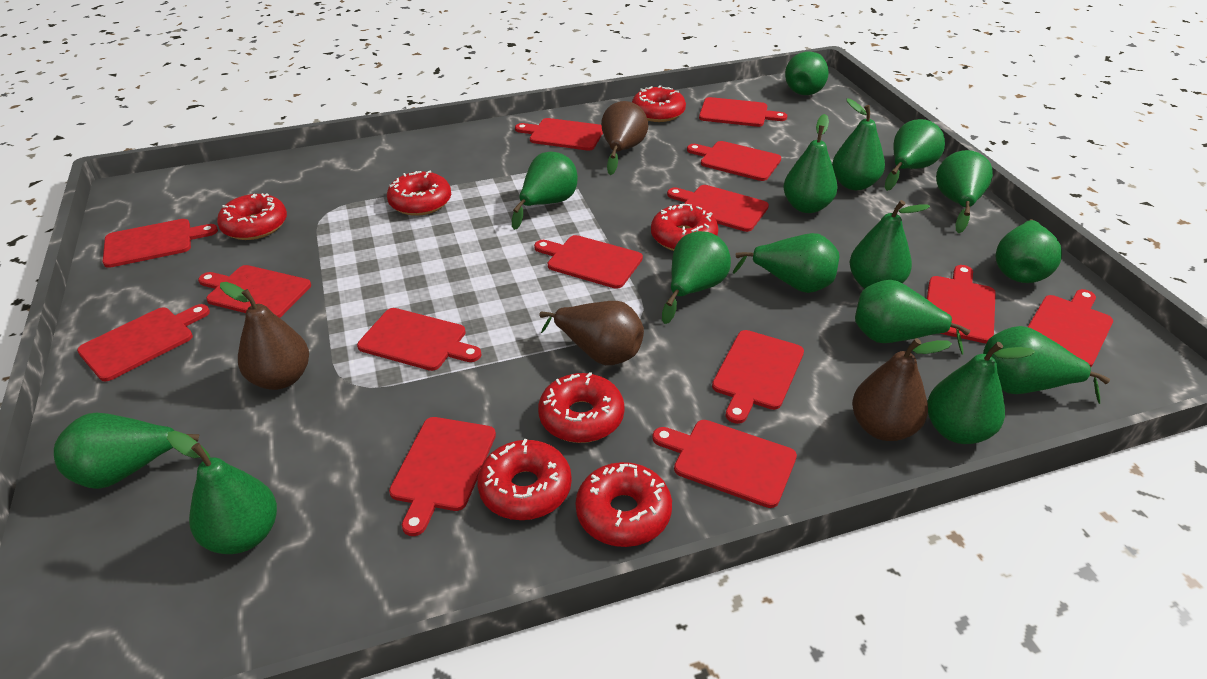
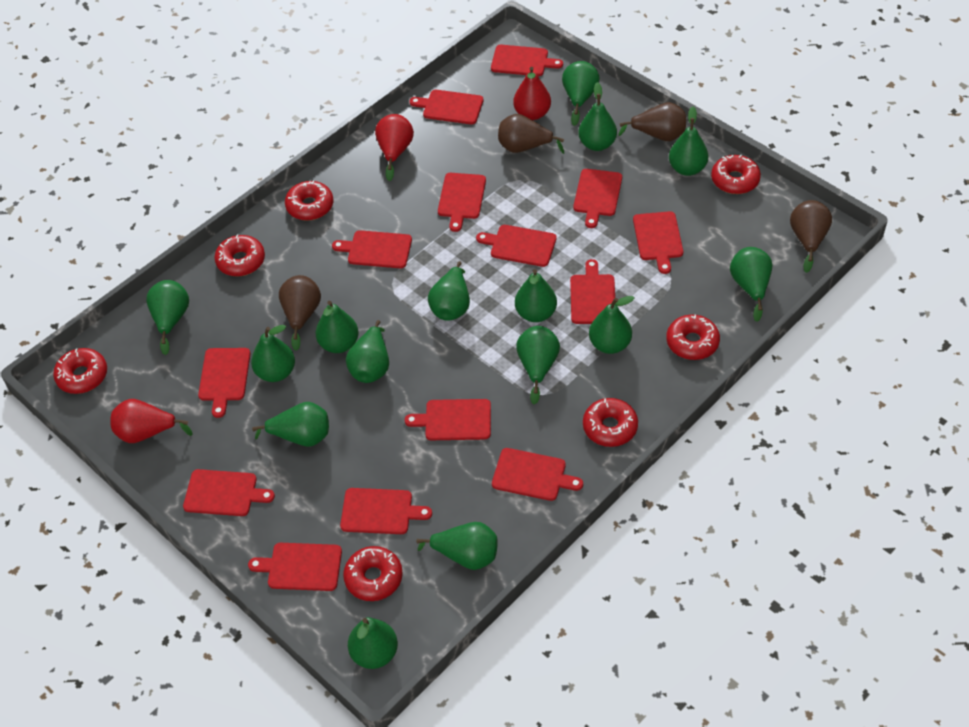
red pear: none = 0 -> [110,399,193,443] [375,114,414,181] [513,67,551,120] = 3

